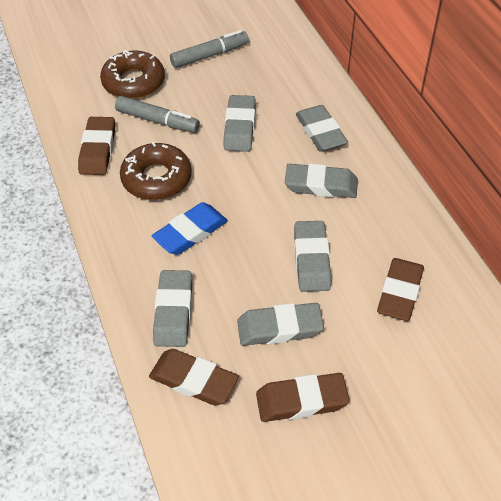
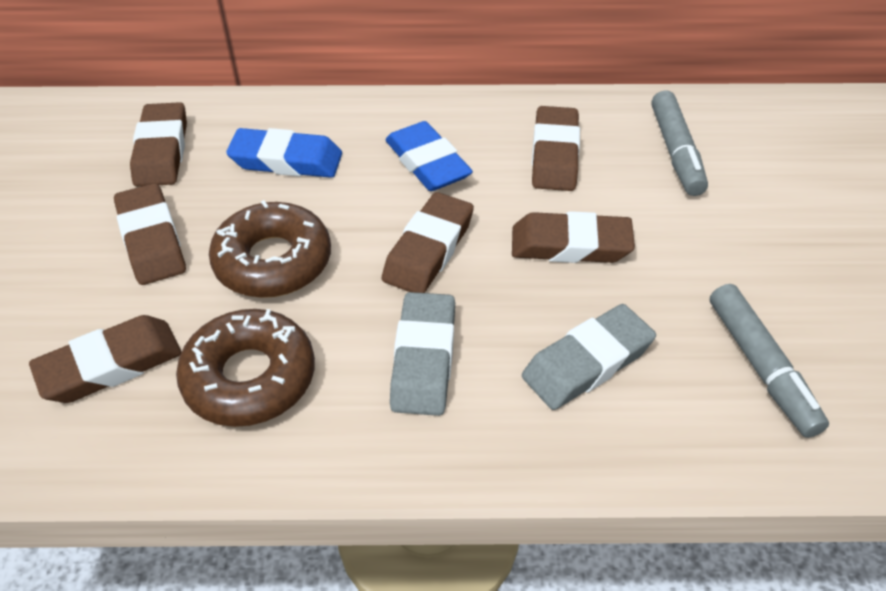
blue eraser: [152,202,228,255] = 1 -> [226,128,342,178] [386,121,473,191] = 2
brown eraser: [78,117,115,175] [149,349,239,406] [256,373,350,422] [377,258,424,321] = 4 -> [29,315,182,403] [114,183,186,285] [130,102,187,187] [382,192,474,293] [512,211,635,263] [532,106,580,191] = 6
grey eraser: [153,270,192,347] [224,95,256,152] [237,303,324,346] [285,164,358,198] [294,221,331,292] [296,105,348,152] = 6 -> [390,292,455,416] [522,304,656,410] = 2

